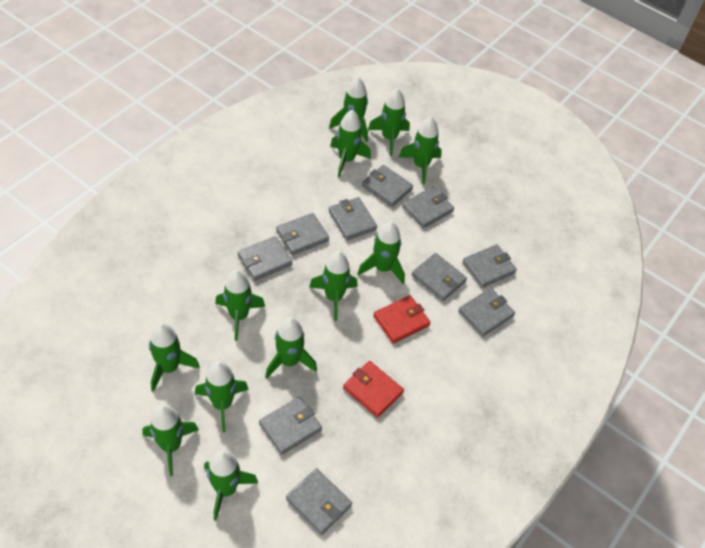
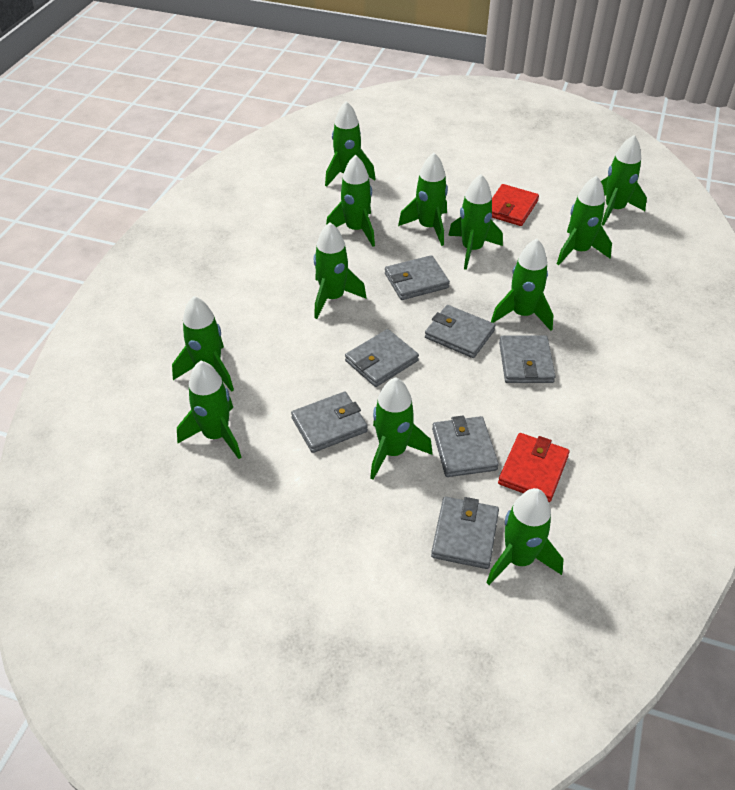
grey wallet: [238,236,292,281] [259,397,322,455] [276,213,329,255] [286,468,352,535] [328,197,377,240] [362,165,413,207] [402,187,454,228] [412,253,467,301] [458,288,515,337] [462,244,517,288] = 10 -> [291,392,368,453] [345,329,419,387] [385,255,450,300] [425,305,495,358] [431,497,499,569] [432,416,499,477] [499,336,556,383] = 7

